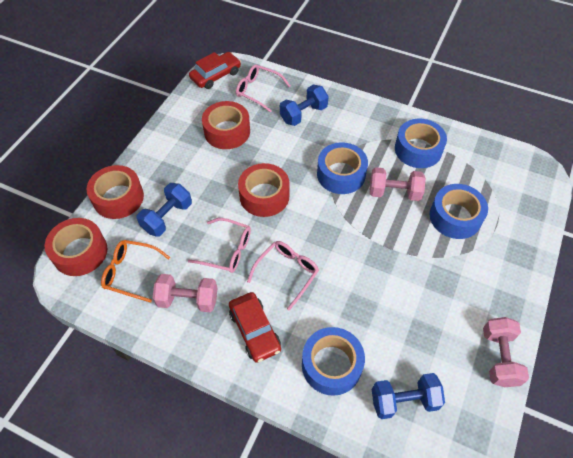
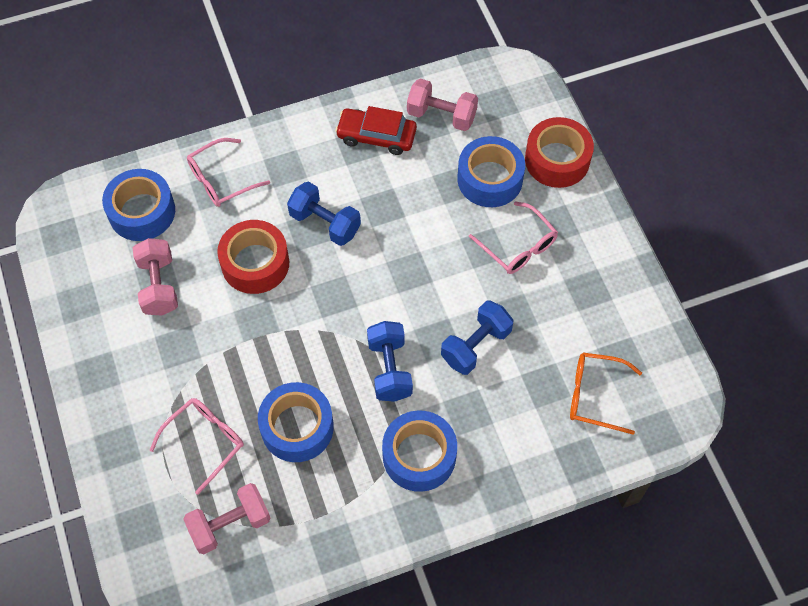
red car: [189,52,241,89] [229,292,281,363] = 2 -> [335,106,417,155] = 1
red tape: [45,218,107,276] [86,165,144,219] [202,101,250,149] [238,163,290,217] = 4 -> [217,220,289,294] [525,117,594,188] = 2

